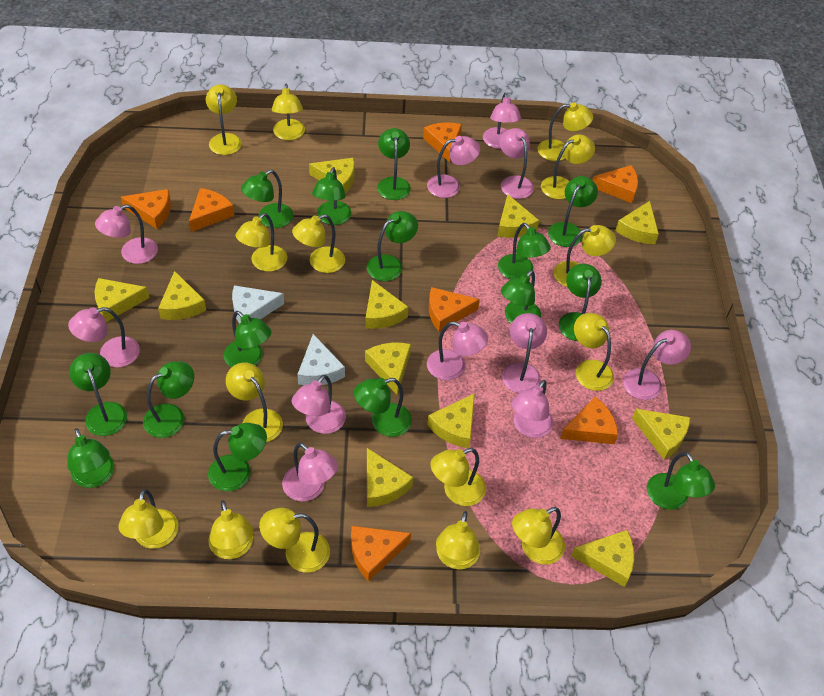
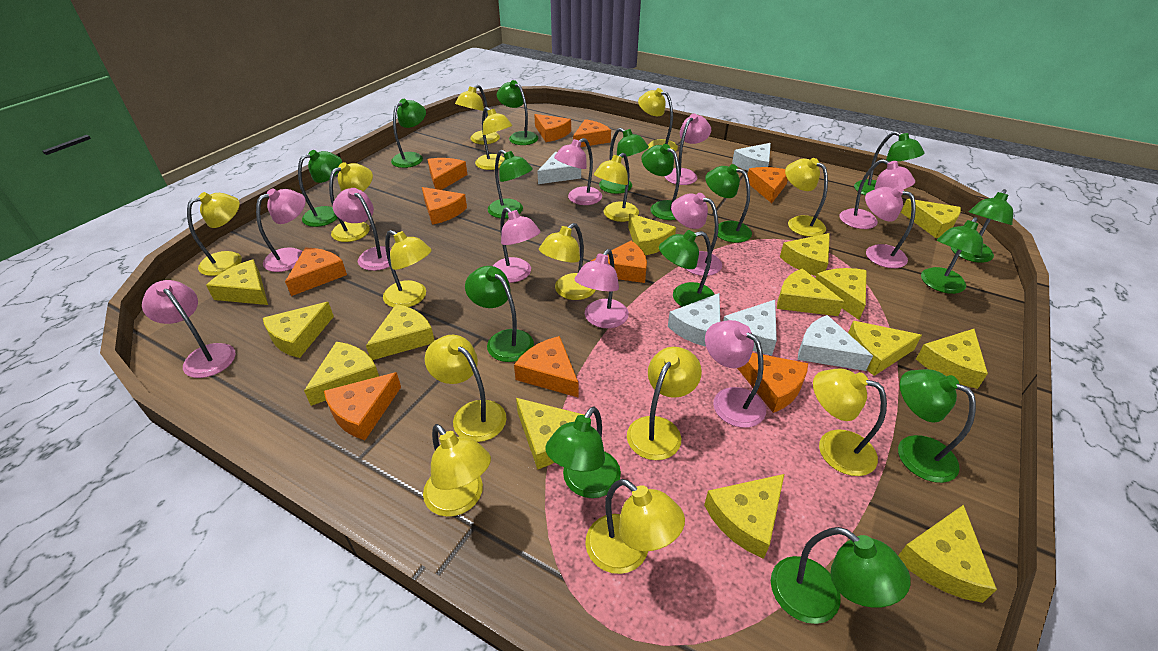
orange cheese: [121,189,171,229] [189,188,234,232] [351,526,411,581] [423,122,462,162] [429,287,480,332] [560,397,618,444] [592,165,638,203] = 7 -> [285,248,347,296] [324,372,401,440] [422,187,467,225] [427,158,467,190] [514,336,578,397] [534,114,571,142] [573,119,611,147] [591,241,647,283] [737,353,808,413] [748,167,788,203] = 10
white cheese: [232,285,284,324] [297,334,345,385] = 2 -> [537,152,581,184] [668,293,720,347] [723,300,777,356] [732,143,771,171] [798,315,873,371] = 5
yellow cheese: [95,278,150,322] [158,271,206,320] [309,158,354,193] [365,280,409,329] [365,343,411,395] [367,448,413,507] [427,393,475,448] [498,194,539,238] [571,530,634,587] [615,201,659,244] [632,409,690,459] = 11 -> [206,259,268,305] [263,302,334,358] [304,342,379,406] [366,304,435,360] [516,398,584,470] [628,213,676,255] [704,474,784,559] [777,268,844,316] [780,233,830,276] [815,268,867,320] [848,321,922,376] [898,505,997,603] [901,199,961,238] [916,329,988,389] = 14
yellow lamp: [118,489,179,549] [206,84,242,155] [208,500,254,559] [226,362,283,442] [235,213,287,272] [259,508,330,573] [272,84,305,141] [292,214,345,273] [430,448,486,506] [436,511,480,569] [512,507,565,565] [537,102,593,161] [541,134,595,199] [554,225,616,287] [574,313,614,391] = 15 -> [187,192,242,276] [329,162,373,242] [383,230,432,308] [423,424,491,517] [425,335,507,442] [455,85,500,144] [475,107,512,170] [539,223,596,300] [585,479,685,574] [594,153,639,222] [627,347,702,460] [638,88,678,151] [785,158,828,237] [813,369,887,476] = 14

